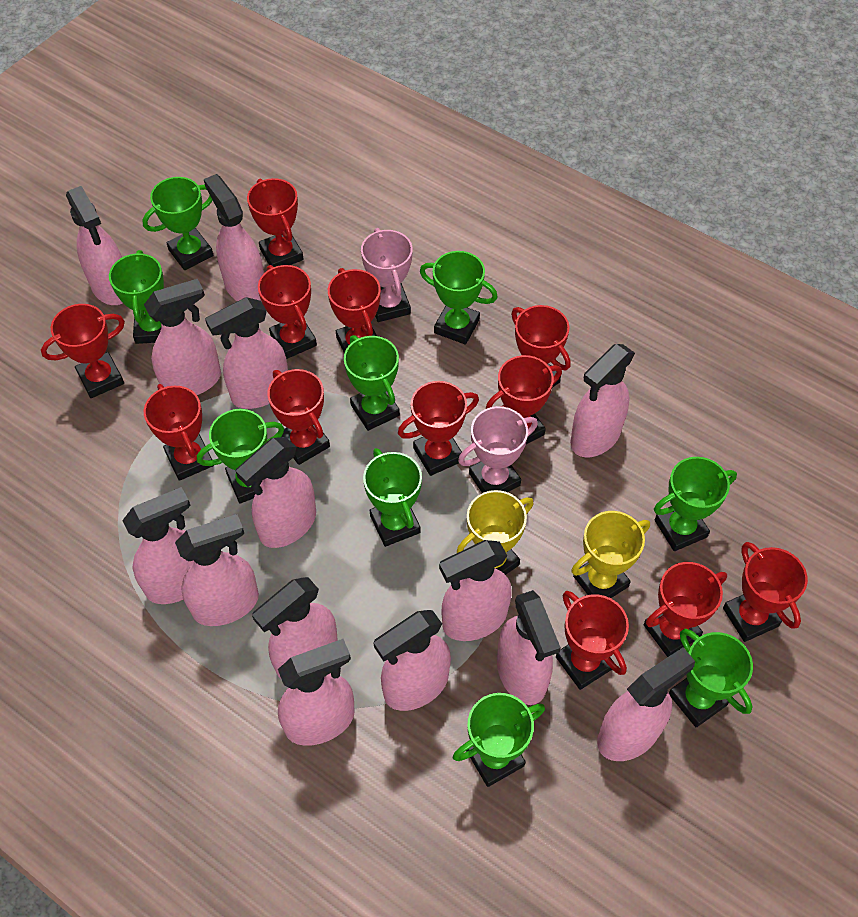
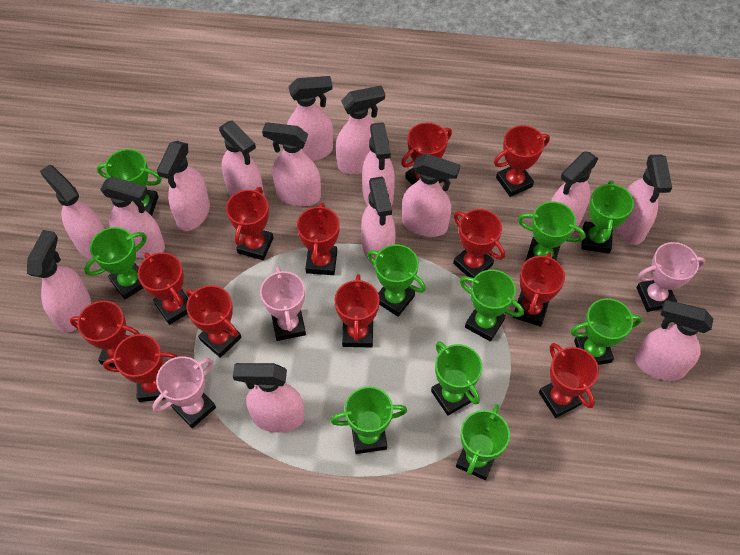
green trophy: [109,250,164,344] [142,177,213,270] [197,409,284,504] [344,335,400,431] [363,448,422,547] [420,251,498,345] [453,693,545,787] [654,457,737,551] [669,629,753,727] = 9 -> [84,227,147,300] [97,149,162,216] [330,386,407,454] [367,244,426,317] [431,341,482,416] [456,404,510,480] [460,270,524,342] [518,201,586,262] [570,298,642,365] [581,180,634,253] = 10
pink spray bottle: [66,186,123,305] [122,487,194,604] [144,279,221,395] [175,514,259,626] [204,174,264,302] [205,297,288,409] [236,437,316,548] [252,577,338,680] [278,639,355,746] [374,610,451,711] [439,540,512,641] [497,590,561,705] [570,344,635,457] [597,647,695,761] = 14 -> [27,230,91,333] [40,165,105,259] [100,177,165,259] [157,141,210,231] [219,121,264,197] [233,363,305,433] [262,122,321,206] [287,76,333,161] [336,86,385,174] [361,176,395,262] [362,122,395,206] [402,153,460,237] [551,152,599,232] [617,155,672,245] [635,300,713,381] = 15
pink trophy: [361,228,413,322] [458,406,538,493] = 2 -> [152,356,216,428] [260,267,306,341] [636,242,706,312] = 3
yellow trophy: [457,490,533,575] [571,511,650,598] = 2 -> none = 0

